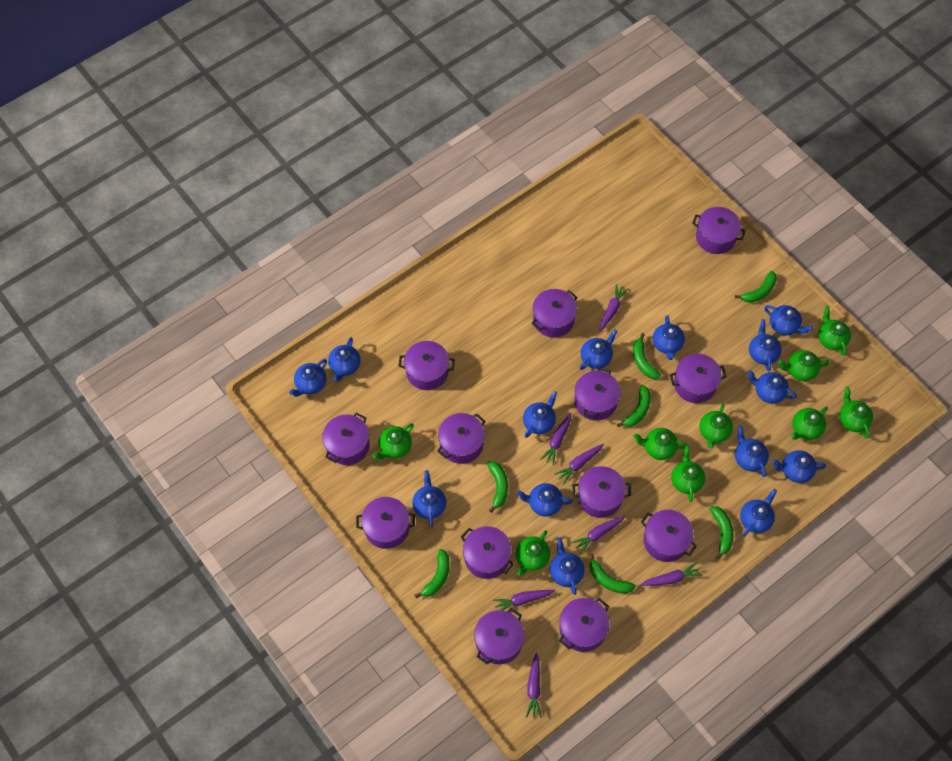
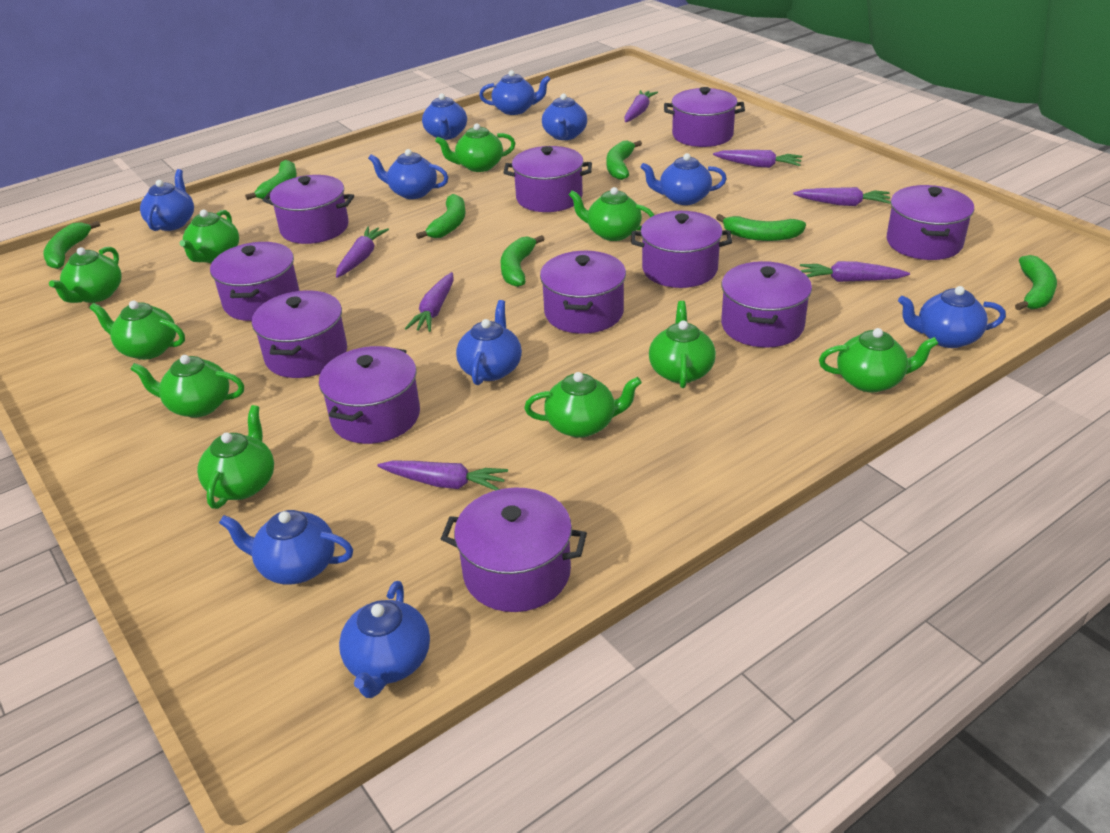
blue teapot: [289,359,327,397] [328,337,360,381] [412,470,446,527] [516,483,573,517] [523,391,557,438] [550,538,585,595] [579,329,617,370] [653,315,685,360] [735,426,769,477] [740,489,777,537] [747,370,797,404] [749,319,782,372] [764,305,813,336] [772,450,826,483] = 14 -> [140,169,194,231] [219,510,353,585] [339,581,430,698] [368,149,448,199] [422,94,467,140] [456,300,522,385] [479,70,551,115] [542,94,587,140] [640,153,727,205] [898,286,1006,348] = 10
green teapot: [373,423,414,460] [516,530,550,575] [633,428,687,460] [671,446,705,502] [699,403,733,448] [778,350,829,381] [791,407,828,440] [818,306,851,356] [839,386,873,439] = 9 -> [49,247,122,303] [89,300,185,360] [130,355,244,417] [180,210,239,263] [197,405,274,509] [435,123,515,172] [524,372,642,438] [569,187,654,241] [649,301,716,388] [819,328,938,393] = 10
purple pot: [322,412,370,465] [356,497,415,549] [399,341,455,390] [437,413,485,464] [461,526,514,579] [474,608,525,665] [532,289,578,337] [559,598,610,652] [572,466,631,518] [574,368,621,421] [641,510,697,562] [670,353,727,403] [692,207,746,254] = 13 -> [210,242,299,321] [252,290,347,378] [262,175,354,244] [319,346,420,444] [441,488,587,612] [503,146,592,212] [540,251,626,334] [631,211,732,288] [664,87,745,147] [721,261,812,348] [887,185,974,260] = 11

